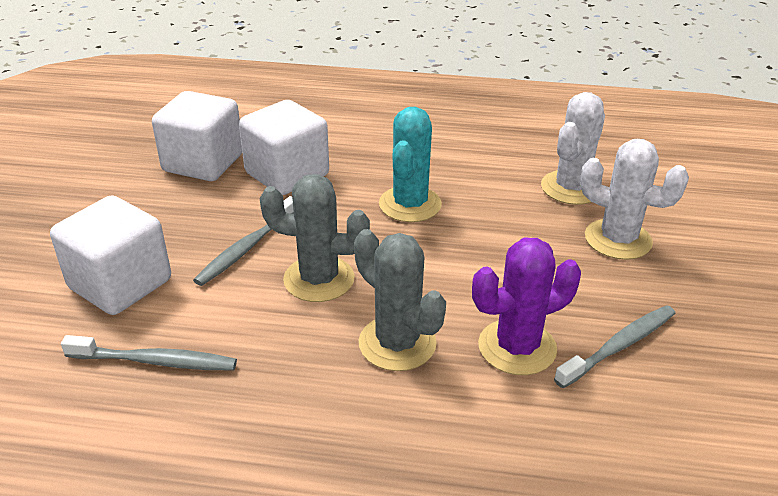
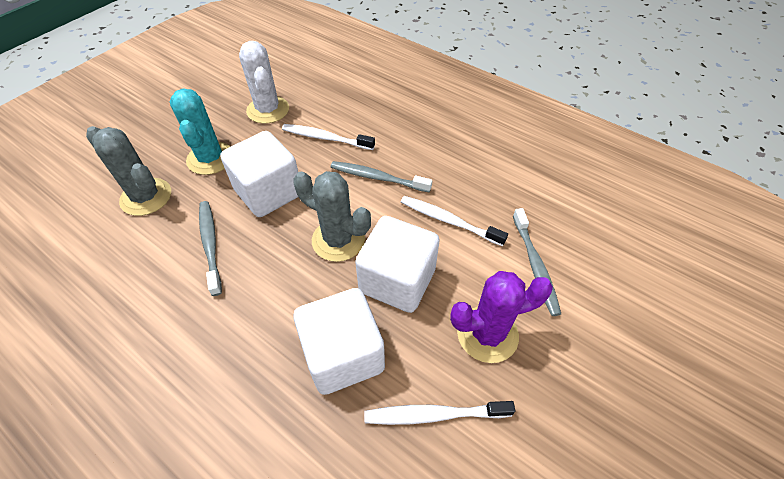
white cactus: [541,92,605,205] [580,139,689,260] = 2 -> [239,41,289,124] = 1
white toothbrush: none = 0 -> [282,124,375,150] [364,401,515,425] [401,196,508,246] = 3

